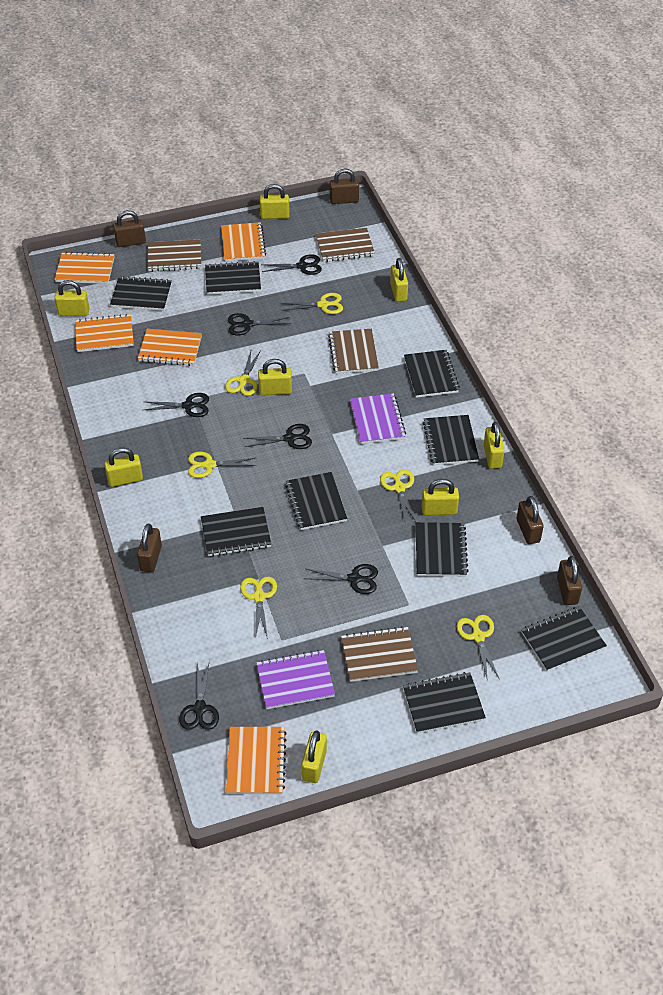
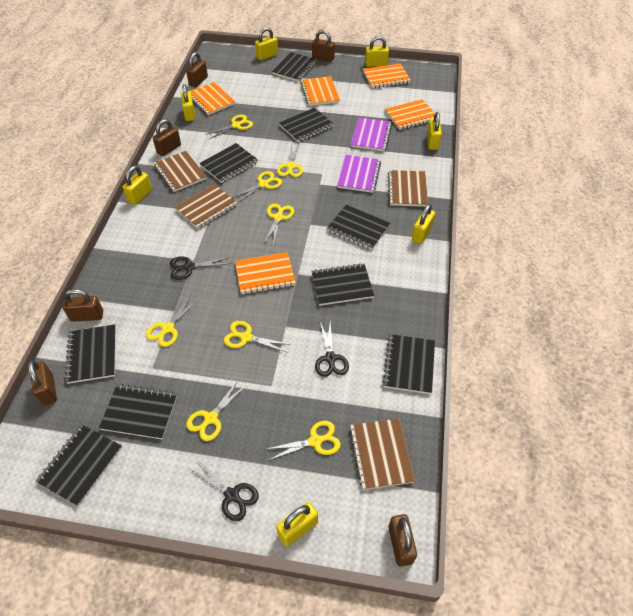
black scissors: [144,393,209,417] [179,664,219,730] [228,313,291,335] [243,424,312,449] [262,254,322,275] [304,564,378,594] = 6 -> [170,256,231,280] [190,460,259,521] [315,322,349,377] = 3
brown padlock: [113,210,146,247] [137,524,162,572] [330,169,359,204] [517,496,544,544] [557,556,582,605] = 5 -> [28,360,57,405] [62,289,103,322] [153,119,181,156] [186,52,208,88] [312,30,335,62] [388,514,417,567] = 6
yellow padlock: [54,280,89,316] [104,448,143,487] [258,359,292,395] [260,184,289,219] [302,730,327,783] [390,258,408,302] [421,479,459,515] [484,422,505,469] = 8 -> [123,166,152,205] [181,84,195,121] [255,27,278,60] [276,502,318,546] [365,36,389,67] [412,204,435,244] [427,112,442,150] = 7
yellow scissors: [188,452,257,478] [225,351,261,396] [240,577,277,639] [281,293,343,314] [380,469,416,525] [456,615,499,681] = 6 -> [146,296,199,347] [186,379,247,441] [205,115,253,139] [224,321,291,352] [232,171,282,203] [264,204,294,245] [267,421,341,461] [277,144,303,177] = 8

